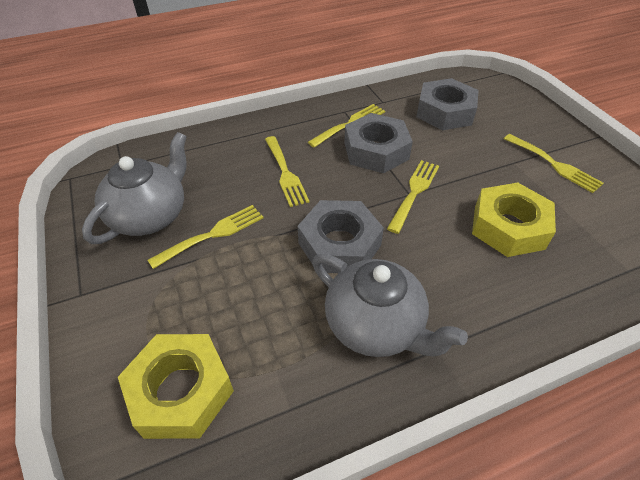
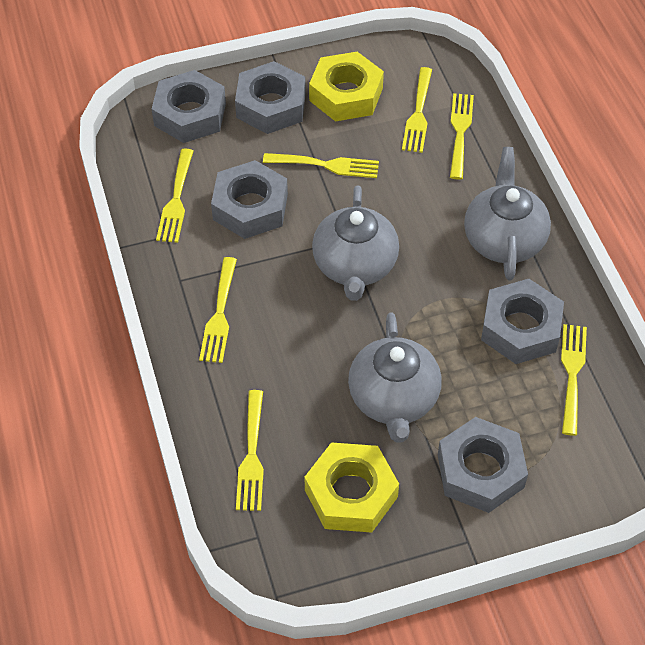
grey nut: [298,200,384,273] [344,113,413,173] [416,78,479,130] = 3 -> [152,70,226,143] [211,160,288,239] [235,61,306,134] [438,417,528,513] [481,279,564,364] = 5
grey teapot: [82,132,187,244] [312,254,468,357] = 2 -> [312,186,399,301] [348,313,442,443] [464,147,551,281] = 3
yellow fork: [148,205,264,269] [265,136,310,207] [308,104,385,148] [387,160,439,234] [504,134,604,193] = 5 -> [156,149,193,243] [199,257,237,363] [236,390,264,511] [263,153,379,178] [402,67,432,153] [450,93,474,180] [561,324,587,436] = 7

